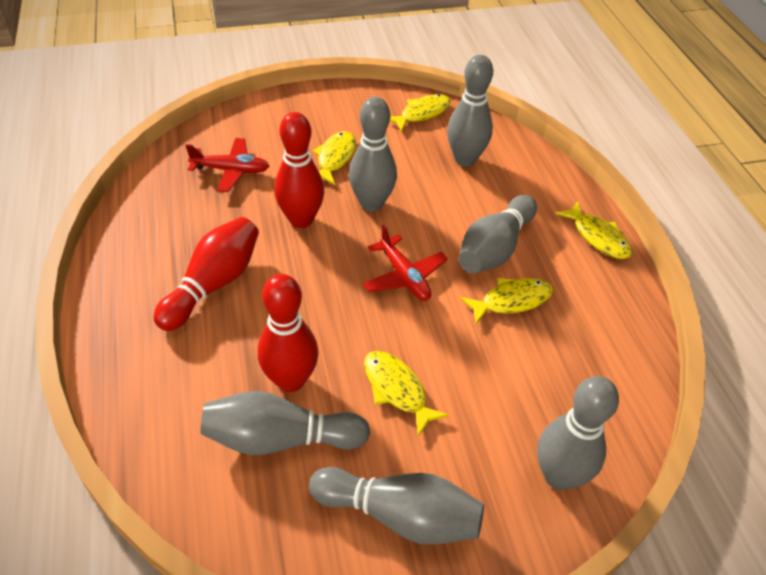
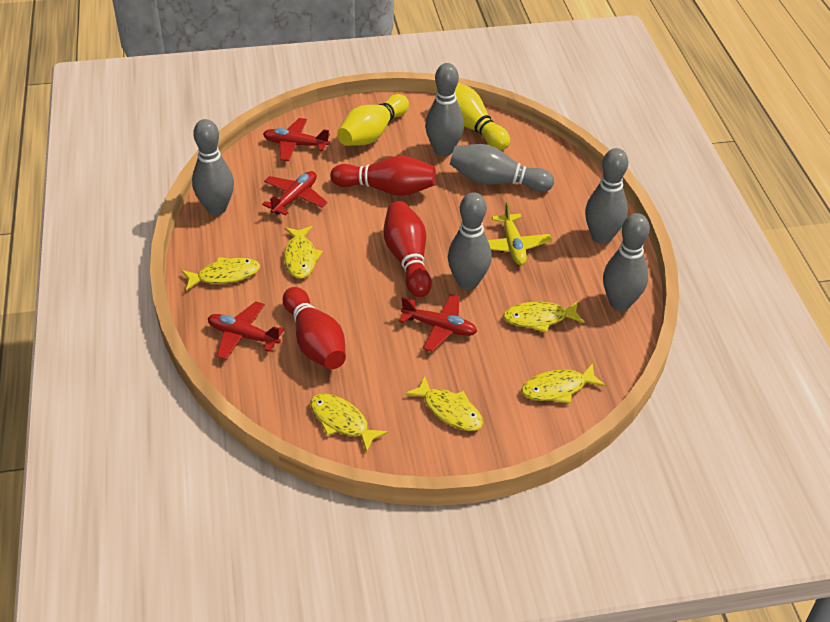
red plane: [185,138,269,192] [363,224,448,301] = 2 -> [208,301,284,360] [262,171,328,216] [263,118,330,161] [399,294,477,352] = 4
yellow bowling pin: none = 0 -> [337,94,409,146] [436,83,510,150] = 2
yellow fish: [312,131,356,185] [364,351,449,436] [390,94,451,132] [461,278,553,324] [555,201,632,259] = 5 -> [181,257,260,291] [284,226,323,279] [310,394,388,452] [404,376,483,431] [503,301,584,333] [521,363,606,403] = 6
yellow plane: none = 0 -> [488,201,552,265] = 1

